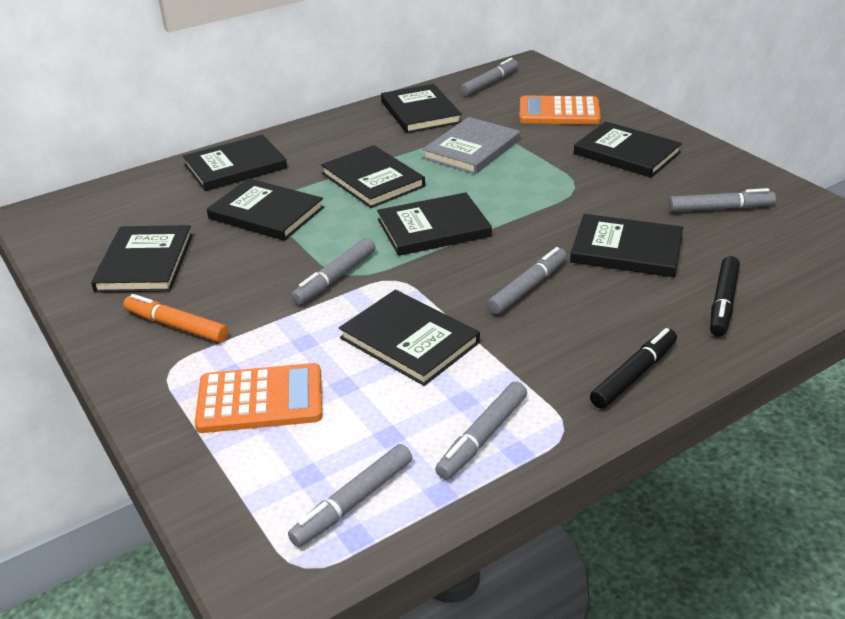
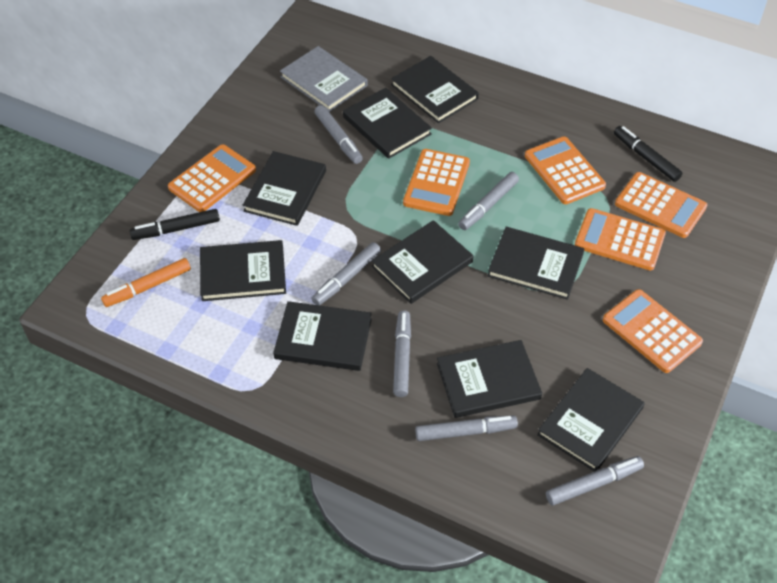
orange calculator: [195,363,322,433] [519,95,601,124] = 2 -> [168,144,256,212] [403,149,470,216] [525,136,606,204] [575,208,666,270] [603,289,703,373] [615,172,707,238] = 6

